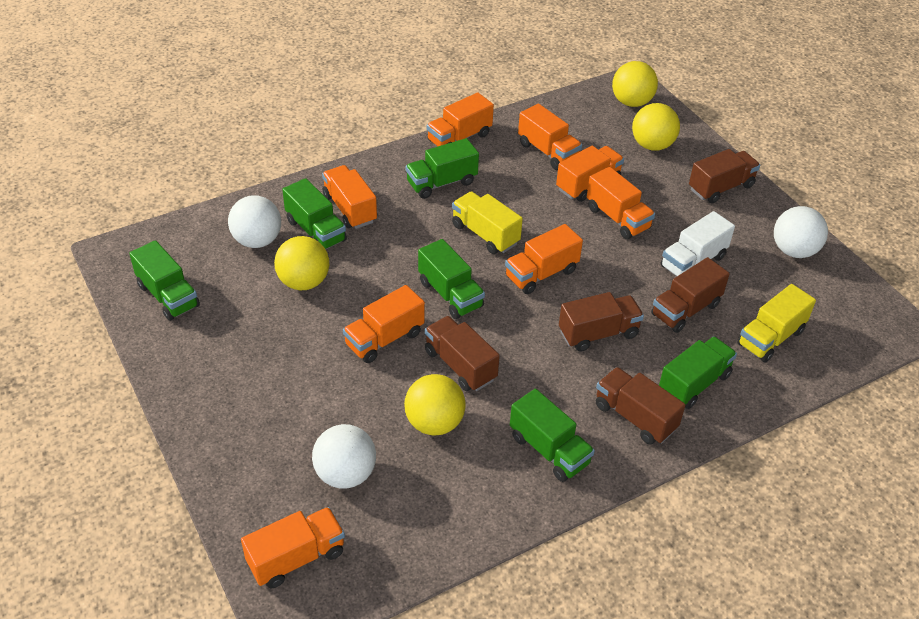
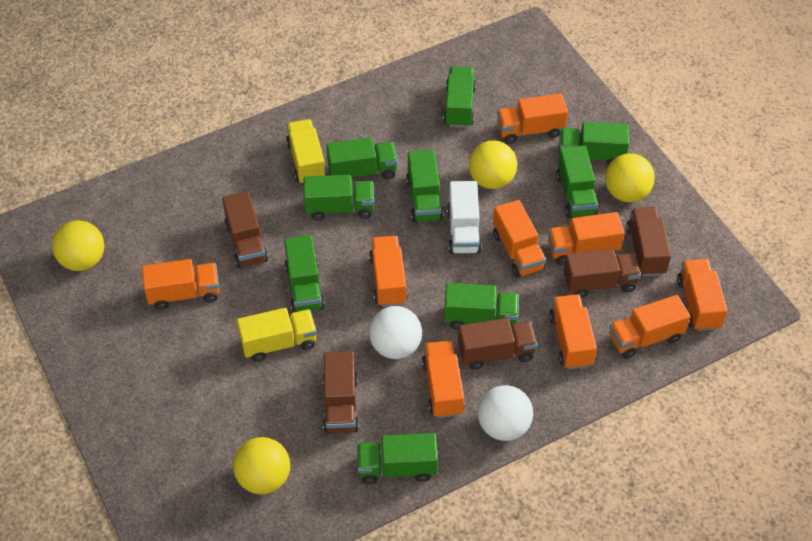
green truck: [129,240,200,321] [282,178,347,249] [406,138,479,199] [418,239,485,319] [510,389,595,482] [659,336,737,409] = 6 -> [284,235,325,313] [304,175,374,221] [326,137,398,179] [357,433,438,484] [406,150,444,223] [443,66,476,128] [444,283,519,330] [556,145,598,218] [559,122,629,166] = 9
orange truck: [241,507,345,588] [322,165,377,229] [343,285,425,363] [427,93,494,147] [505,224,583,294] [518,103,582,170] [556,146,624,202] [587,167,655,239] = 8 -> [142,259,220,310] [369,236,408,307] [422,341,465,418] [493,200,546,277] [497,93,568,144] [548,212,625,265] [549,294,597,369] [609,295,691,359] [677,259,728,331] = 9
white ball: [228,196,281,248] [312,424,376,489] [774,206,828,258] = 3 -> [369,306,422,359] [478,385,533,441] = 2

